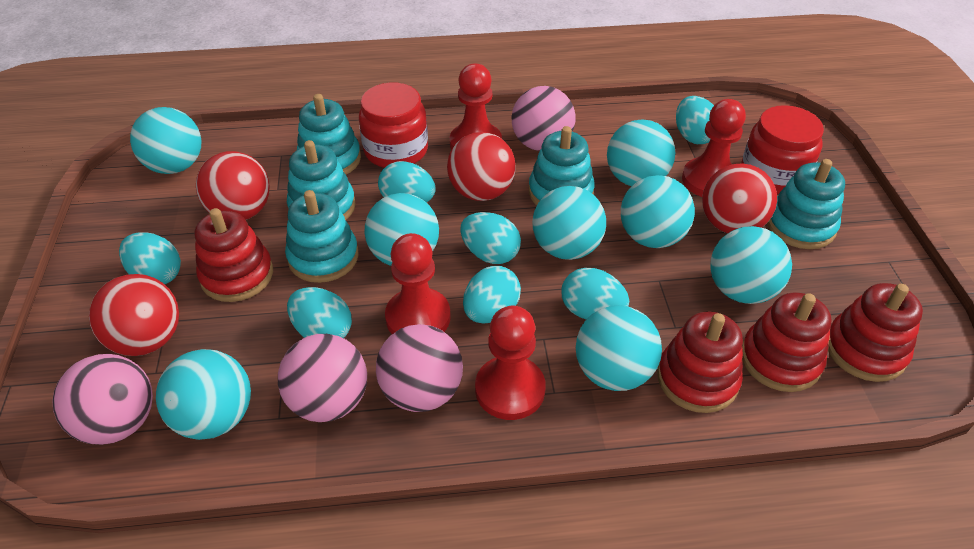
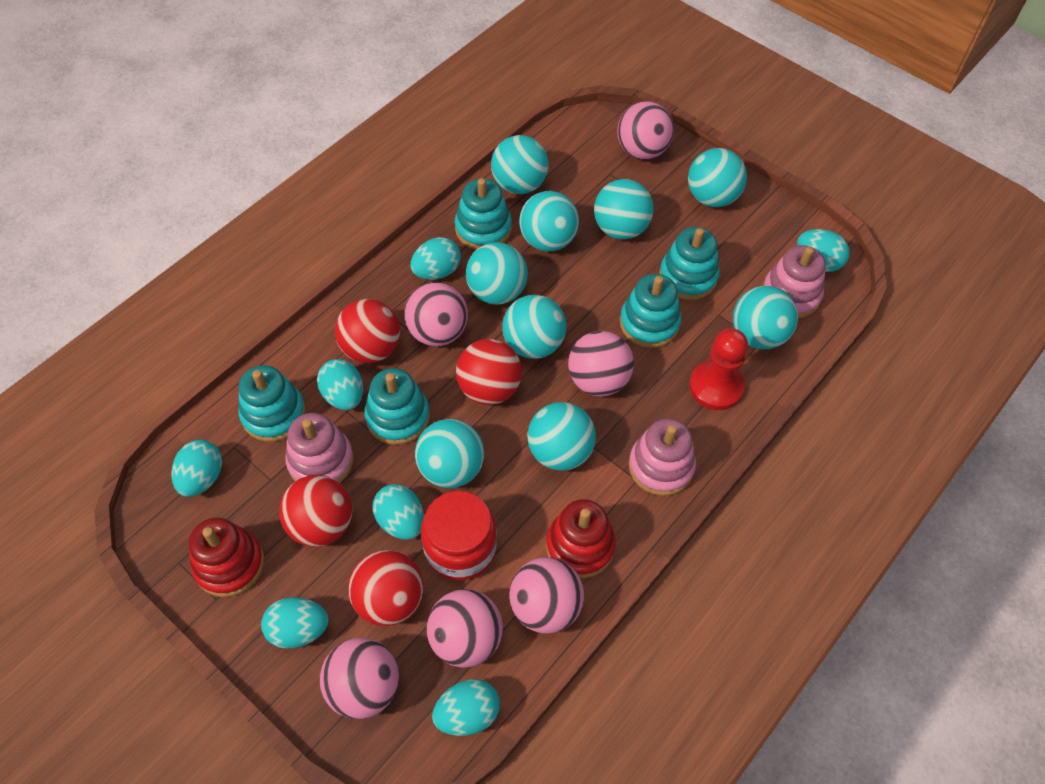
pink ball: [52,354,153,445] [278,334,367,422] [376,324,463,412] [512,86,576,151] = 4 -> [320,638,399,719] [404,283,468,346] [427,589,503,668] [509,557,584,634] [568,331,634,396] [617,101,674,159] = 6
pink stacking toy: none = 0 -> [285,413,354,483] [628,418,696,496] [763,245,826,318] = 3
red jar: [359,83,428,168] [741,105,824,194] = 2 -> [421,491,497,581] = 1
red pawn: [385,233,451,334] [450,64,502,150] [475,306,546,420] [682,99,746,197] = 4 -> [689,328,748,410] = 1
red stacking toy: [195,208,273,302] [657,311,743,413] [742,292,832,392] [828,283,923,382] = 4 -> [189,518,264,597] [546,499,616,578] = 2
turquoise ball: [130,107,202,174] [156,349,251,440] [365,193,439,266] [532,186,606,260] [576,305,662,391] [607,119,675,186] [621,175,695,248] [710,226,792,304] = 8 -> [415,419,484,488] [466,242,528,305] [491,135,549,194] [502,295,566,359] [519,191,579,252] [527,402,596,471] [594,179,654,239] [688,148,747,207] [733,286,798,349] = 9

